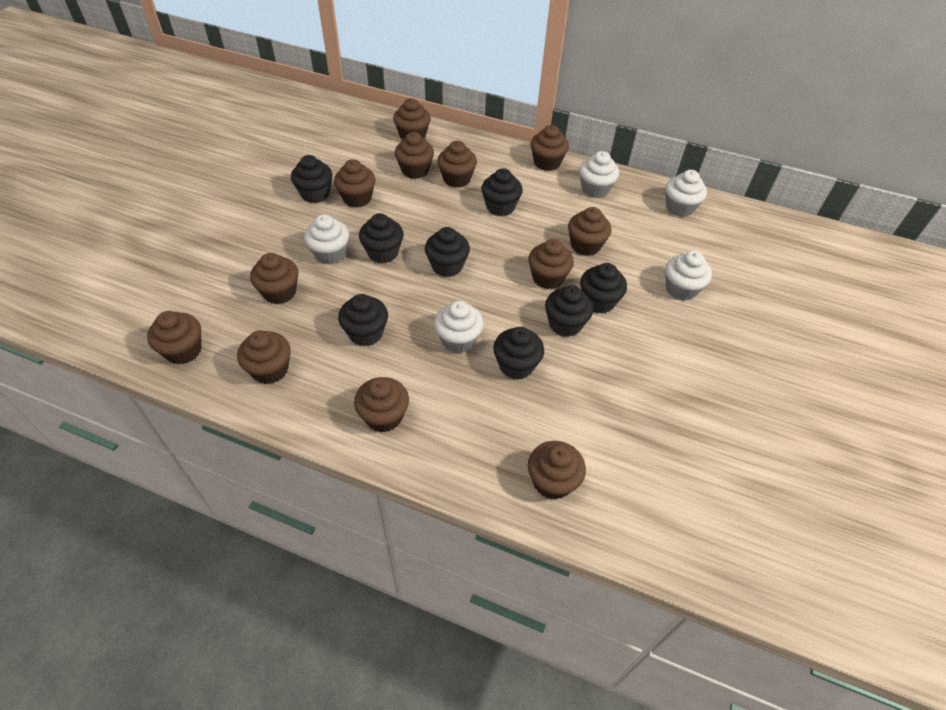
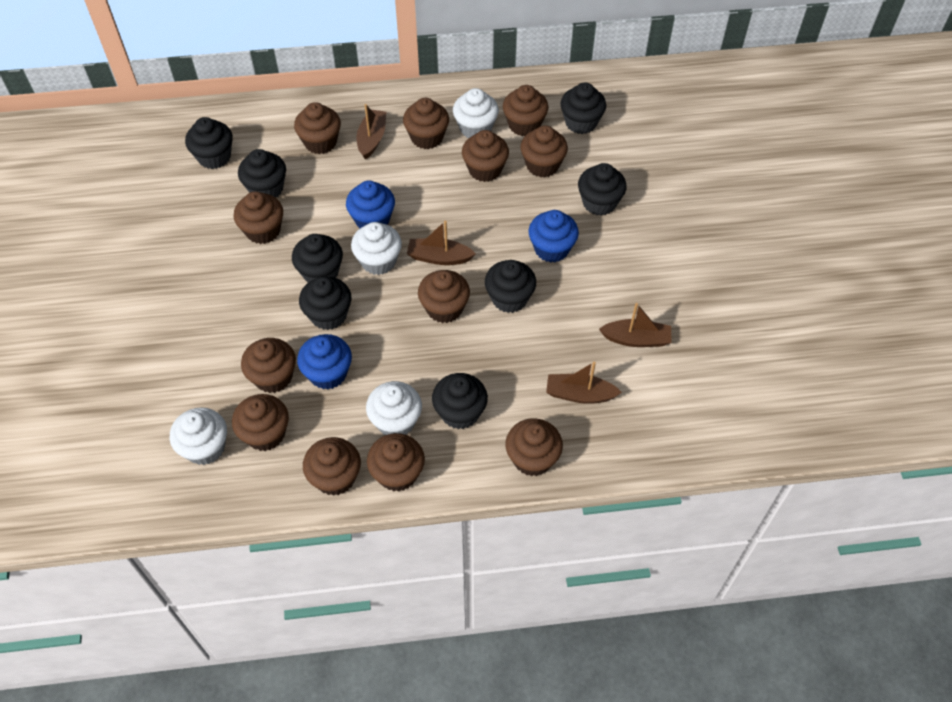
blue cupcake: none = 0 -> [297,334,352,390] [346,180,395,229] [529,210,579,263] = 3
brown boat: none = 0 -> [357,104,386,160] [407,221,476,265] [546,361,622,404] [599,303,671,347] = 4
white cupcake: [304,214,349,265] [434,301,484,353] [579,151,619,198] [665,251,712,301] [666,170,707,217] = 5 -> [170,407,227,465] [351,222,402,275] [366,381,422,435] [453,88,499,138] = 4

